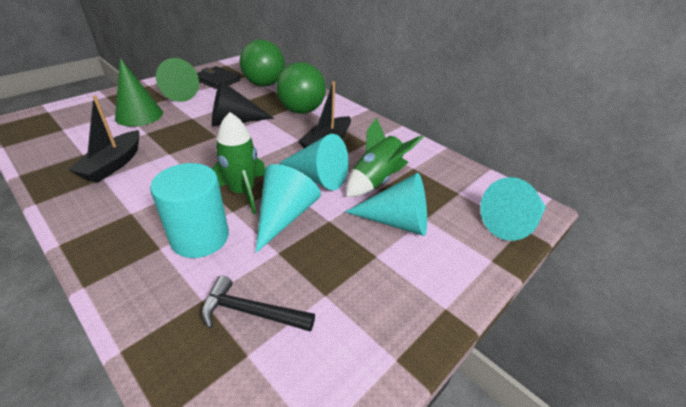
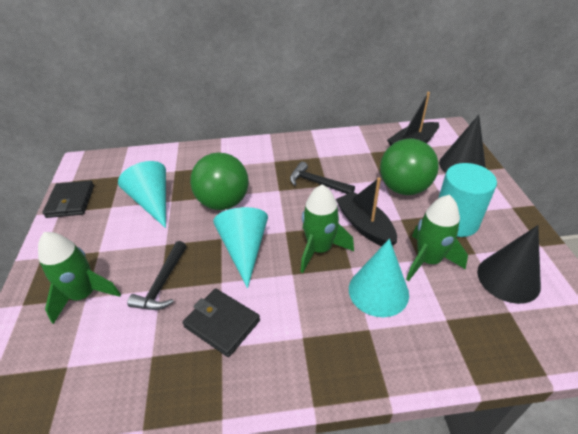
black cone: [212,80,273,126] = 1 -> [439,115,486,173] [477,225,541,304] = 2
black hammer: [201,275,315,332] = 1 -> [127,241,186,310] [290,162,355,194] = 2
black wallet: [197,66,240,89] = 1 -> [42,180,94,218] [182,289,260,357] = 2
green cone: [115,58,163,127] [156,58,199,102] = 2 -> none = 0
green rocket: [212,112,265,214] [346,117,424,197] = 2 -> [38,232,121,324] [300,184,354,273] [406,195,468,281] = 3
turquoise cone: [256,164,321,253] [279,134,349,190] [345,173,427,236] [480,177,546,241] = 4 -> [118,161,166,228] [213,207,268,288] [349,239,409,317] = 3

